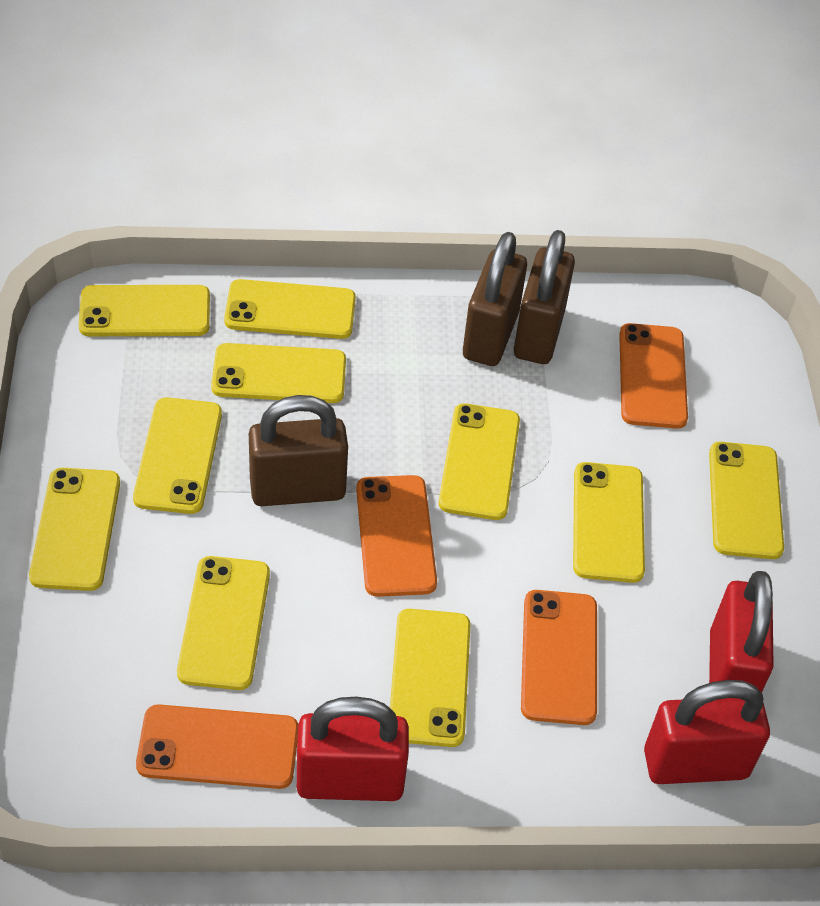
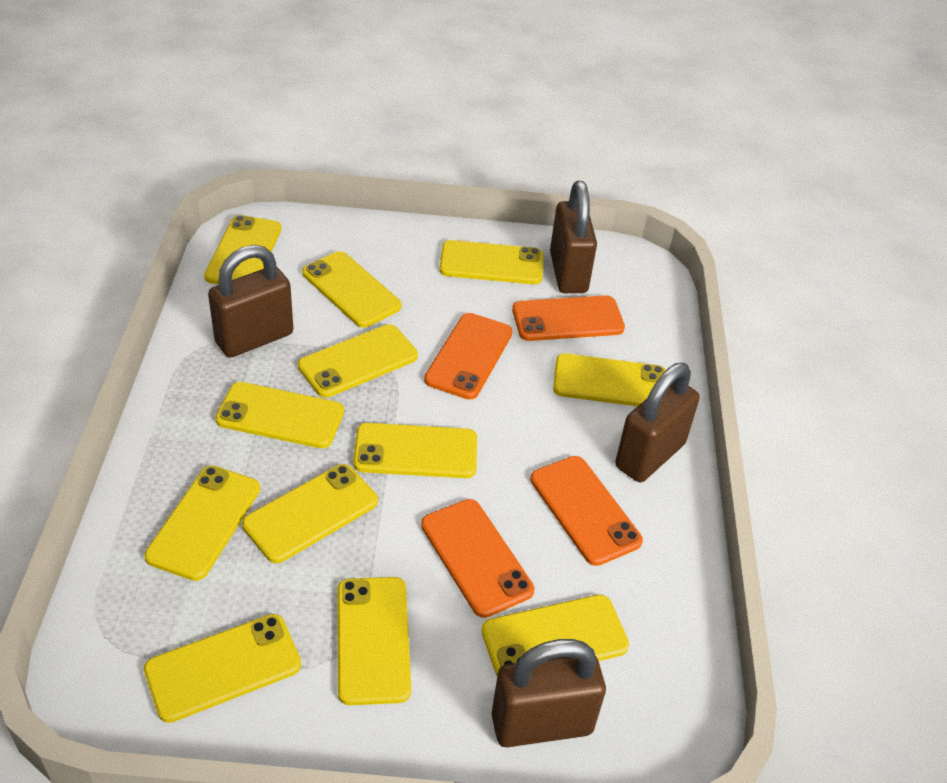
brown padlock: [249,395,348,506] [463,232,527,366] [514,230,575,364] = 3 -> [208,245,293,358] [492,639,606,747] [550,181,597,293] [615,363,700,482] = 4
red padlock: [297,697,409,801] [644,680,770,784] [709,571,774,693] = 3 -> none = 0
yellow phone: [29,468,120,591] [78,285,210,336] [133,397,222,514] [177,556,270,690] [211,343,346,403] [224,279,356,339] [390,609,471,747] [439,403,520,520] [573,462,645,583] [709,442,784,559] = 10 -> [144,466,260,581] [144,614,301,723] [204,215,281,284] [215,382,344,448] [242,464,378,563] [298,324,418,398] [302,251,401,328] [337,577,411,705] [353,423,477,478] [439,240,543,284] [482,595,629,676] [553,353,666,406] = 12

